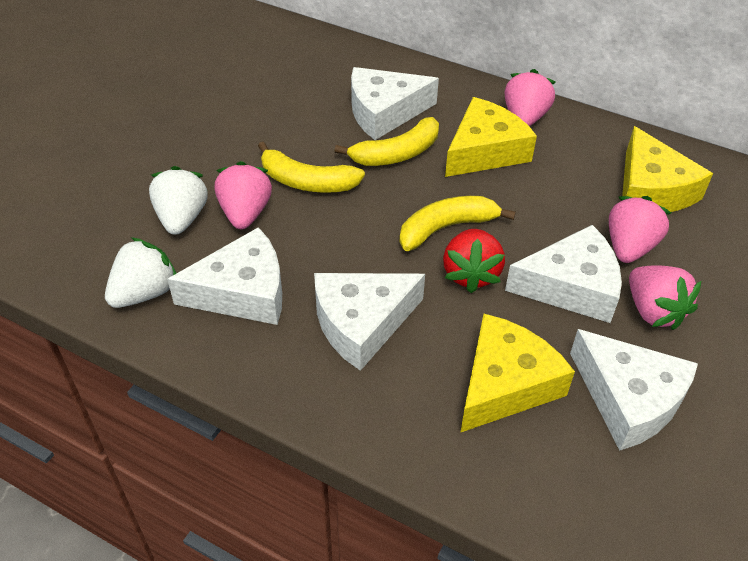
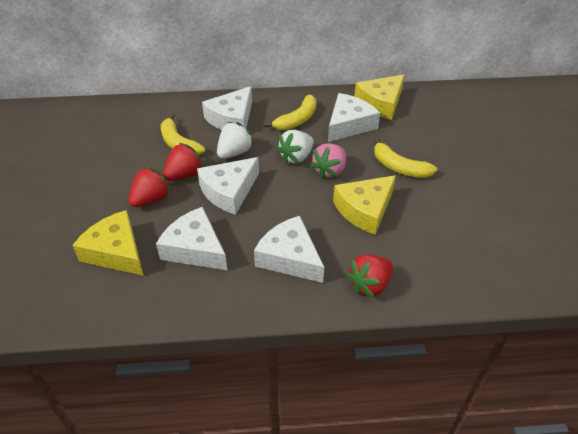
pink strawberry: [215,161,272,229] [504,69,555,126] [609,196,671,263] [629,265,701,330] = 4 -> [310,143,346,179] = 1
red strawberry: [443,229,505,293] = 1 -> [128,167,171,207] [163,143,204,181] [347,254,393,298] = 3

